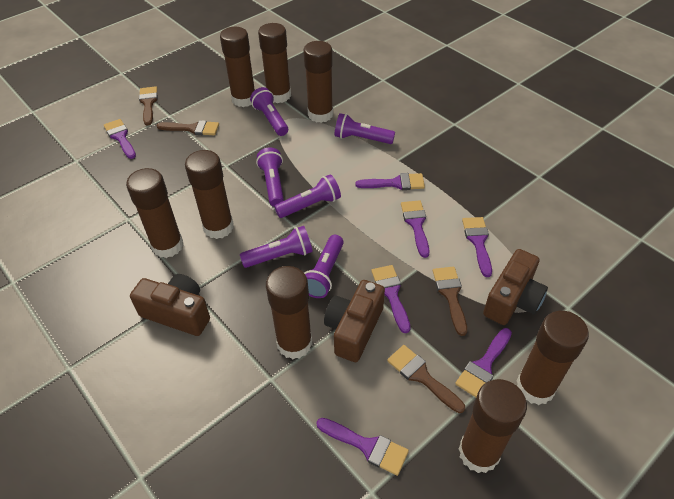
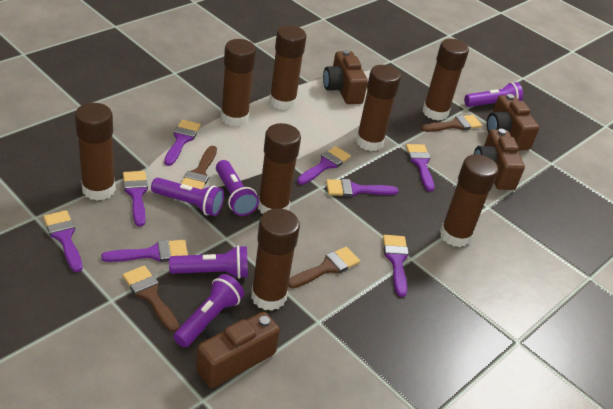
brown camera: [130,274,210,336] [324,280,385,362] [483,249,548,325] = 3 -> [196,312,280,388] [323,50,368,104] [474,129,525,190] [487,94,539,151] = 4
purple brush: [104,119,136,159] [316,418,409,476] [355,173,425,190] [371,265,410,333] [401,200,429,258] [455,328,512,397] [462,217,492,277] = 7 -> [43,210,83,272] [101,240,188,262] [123,171,148,227] [164,120,201,166] [297,146,351,185] [326,179,399,197] [383,235,409,297] [406,144,434,192] = 8
purple flashlight: [240,226,313,268] [250,87,288,136] [256,147,284,207] [274,174,341,218] [304,235,344,298] [335,113,395,144] = 6 -> [151,178,224,216] [169,245,248,279] [174,274,244,348] [216,160,259,216] [464,82,523,107] = 5

